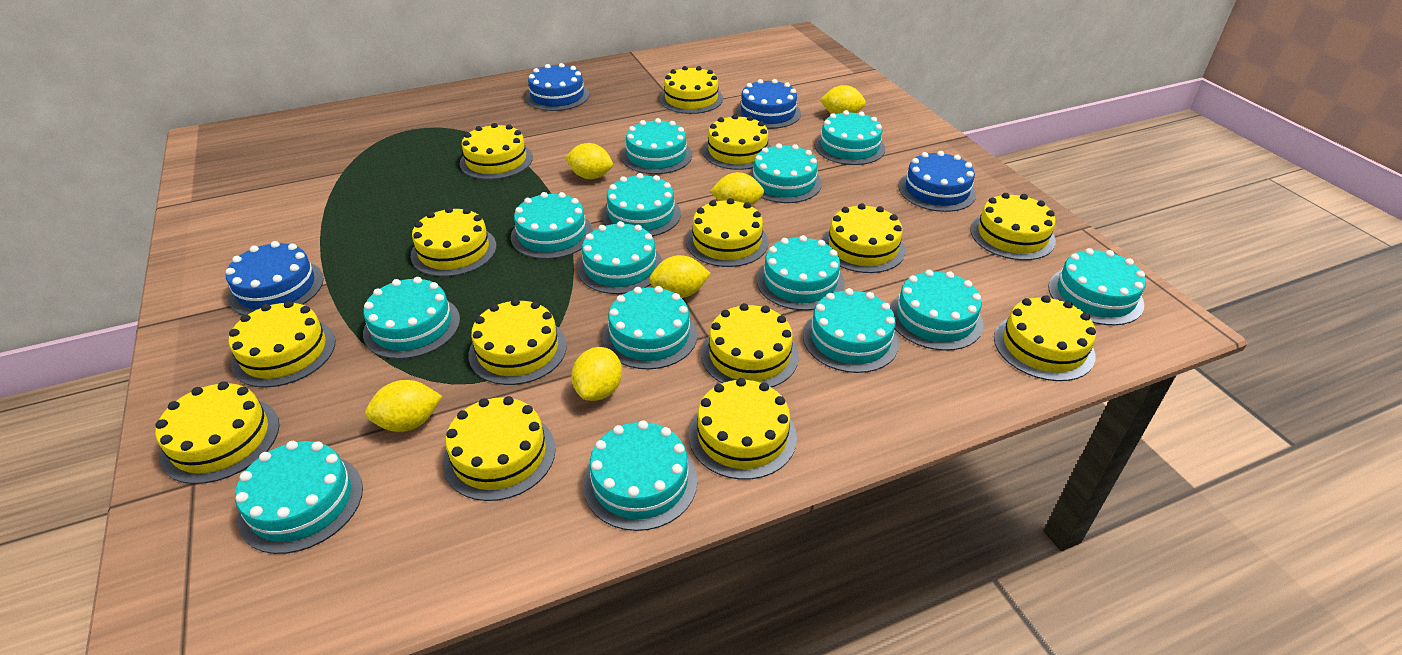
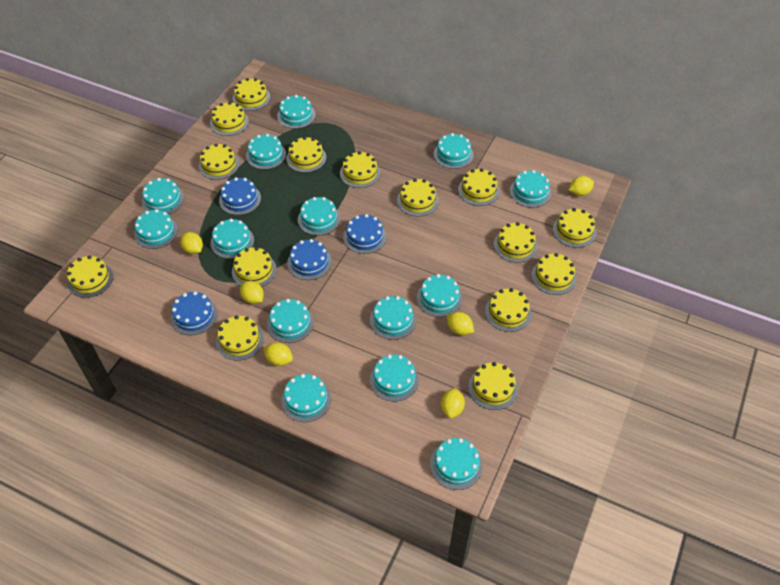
yellow cake: [156,381,280,484] [228,301,335,388] [411,207,497,277] [443,396,556,501] [460,123,533,180] [468,299,567,385] [660,66,723,114] [686,198,769,267] [689,378,797,480] [701,303,799,388] [702,114,771,170] [822,203,906,273] [970,193,1056,260] [994,295,1096,381] = 14 -> [67,255,113,298] [199,143,239,180] [210,102,249,136] [216,315,264,361] [232,247,277,287] [233,78,270,111] [286,137,326,173] [340,151,380,188] [397,179,439,217] [458,168,500,206] [468,362,518,410] [485,288,532,332] [494,222,537,263] [531,253,577,295] [553,208,596,248] = 15

